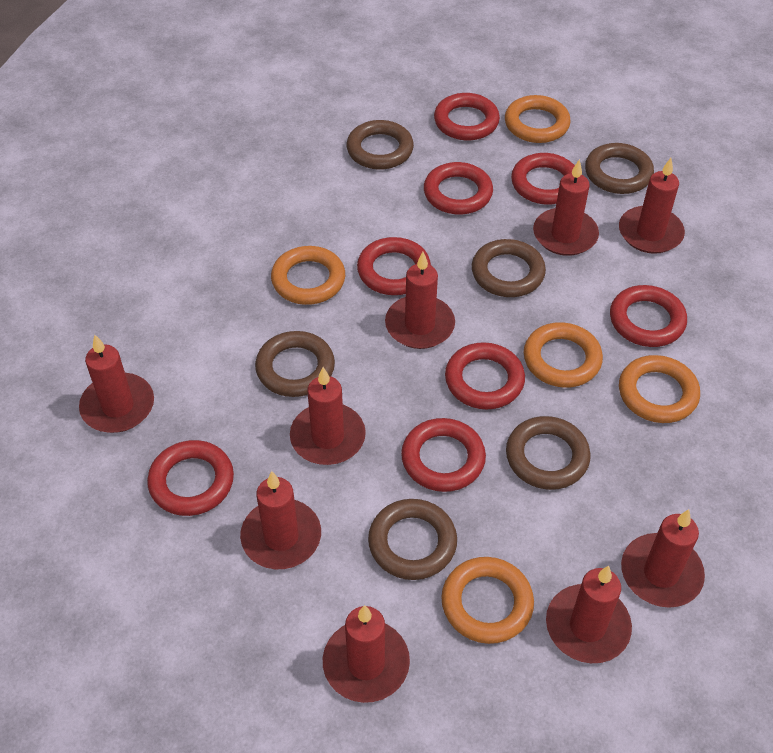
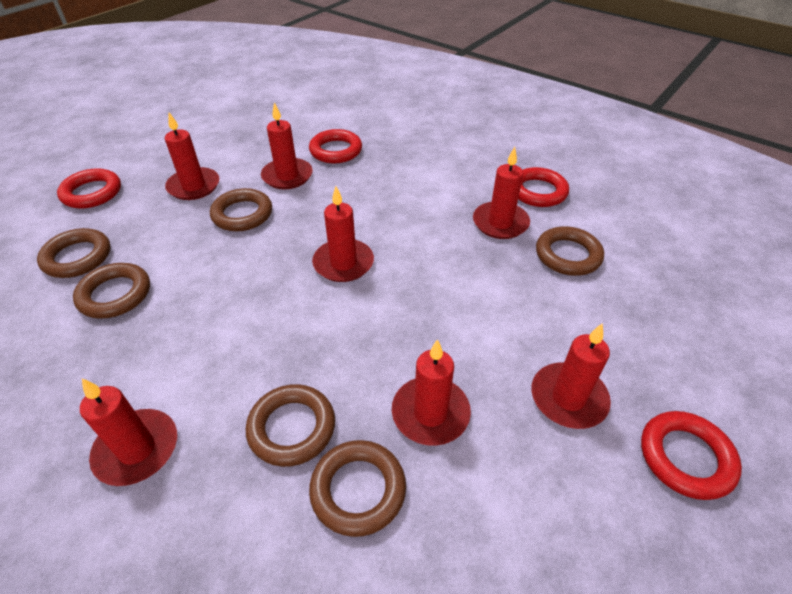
orange ring: [271,246,345,305] [441,557,534,644] [505,95,571,143] [524,322,603,388] [619,355,700,423] = 5 -> none = 0
red candle: [79,335,154,433] [240,471,321,569] [290,367,366,465] [323,605,410,703] [385,252,455,349] [533,159,599,256] [546,566,632,663] [619,158,685,254] [621,509,705,608] = 9 -> [80,378,177,486] [165,113,219,200] [261,102,313,189] [312,186,374,282] [392,339,471,446] [473,147,530,239] [531,323,611,429] = 7
red ring: [147,440,234,516] [357,237,431,295] [401,418,486,492] [424,162,493,215] [434,93,500,140] [445,342,525,410] [511,153,575,205] [610,285,687,347] = 8 -> [57,168,121,209] [309,129,362,163] [518,167,569,207] [641,411,742,500] = 4

